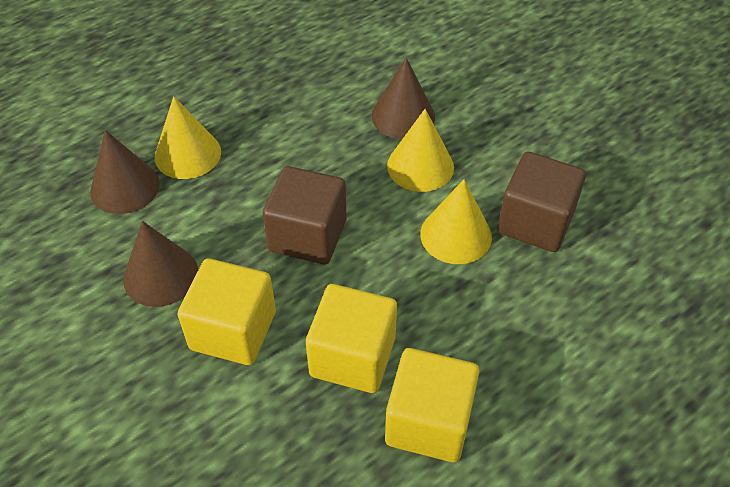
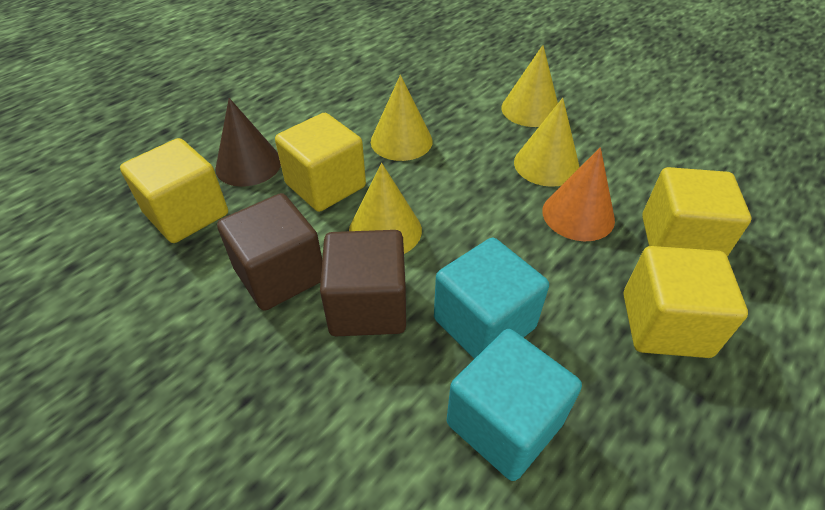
brown cone: [90,130,160,214] [123,221,198,307] [371,58,435,139] = 3 -> [215,98,281,187] = 1
orange cone: none = 0 -> [542,147,615,241] = 1
turquoise cube: none = 0 -> [434,238,549,359] [447,329,582,481] = 2
yellow cone: [155,96,221,179] [387,109,454,192] [420,179,492,264] = 3 -> [349,163,422,254] [371,75,433,161] [501,45,558,127] [514,98,580,187] = 4
yellow cube: [177,258,276,365] [306,284,397,393] [385,348,479,462] = 3 -> [120,138,228,243] [275,113,366,212] [624,246,748,358] [642,167,751,257] = 4

